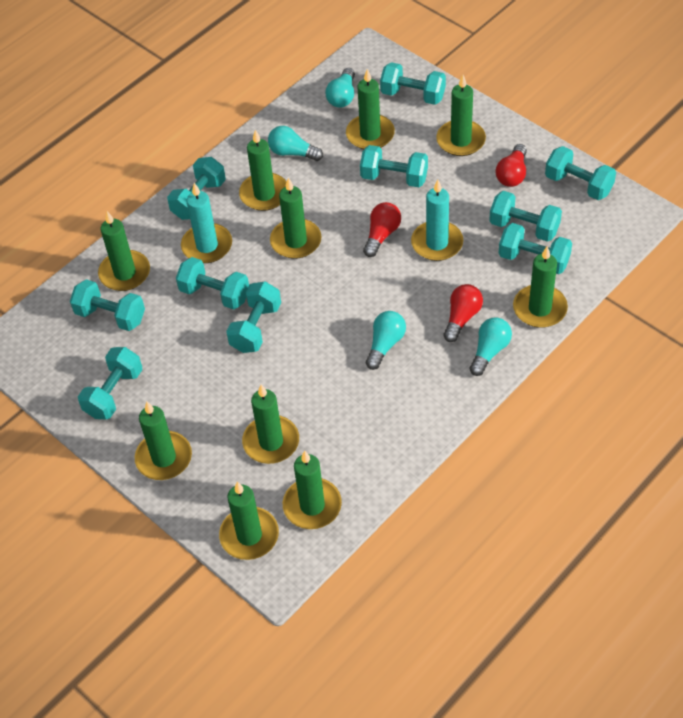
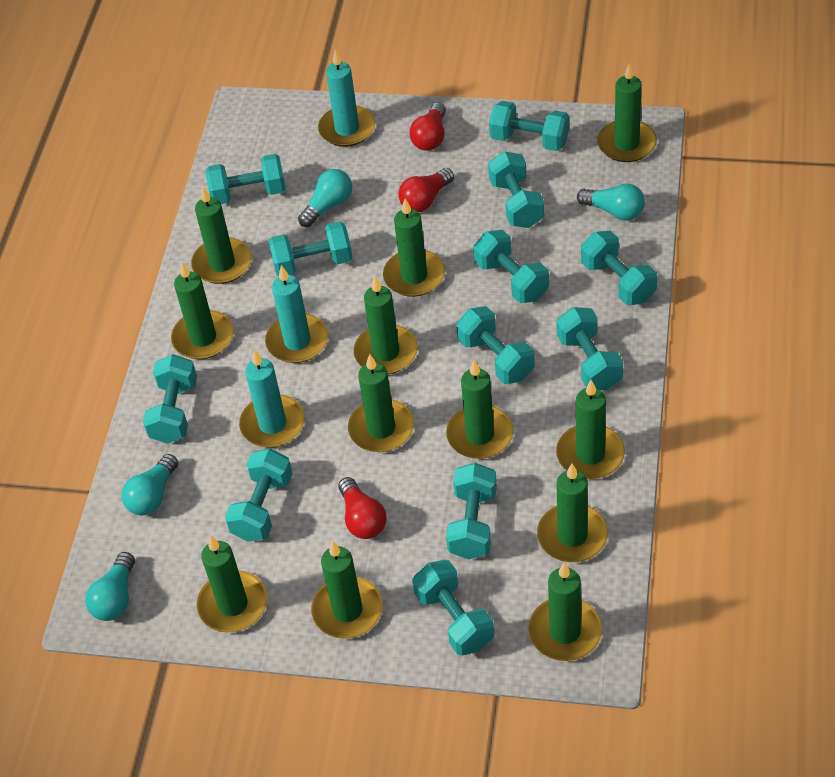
green candle: [98,211,150,291] [135,402,192,480] [219,482,279,560] [239,130,287,211] [242,385,299,464] [270,177,322,259] [283,450,342,529] [346,69,395,150] [436,75,486,156] [513,246,568,328] = 10 -> [171,262,234,359] [191,187,252,284] [197,536,267,633] [311,541,383,639] [348,354,414,452] [353,277,418,374] [383,198,445,297] [446,360,513,459] [528,563,602,661] [537,464,608,562] [556,380,625,479] [597,63,657,162] = 12
turquoise candle: [181,183,232,263] [411,180,463,261] = 2 -> [239,350,305,448] [265,265,328,363] [318,50,375,147] = 3
turquoise dumbbell: [70,279,145,331] [78,347,143,419] [167,157,226,220] [176,257,249,310] [226,281,281,353] [360,145,428,187] [380,62,446,105] [489,191,562,242] [498,223,572,274] [545,146,616,200] = 10 -> [143,354,197,444] [206,154,286,204] [225,449,293,542] [268,221,353,276] [412,560,494,656] [446,463,497,559] [456,306,535,384] [473,230,549,303] [488,151,545,228] [489,101,569,151] [556,307,623,390] [581,231,657,305] = 12

